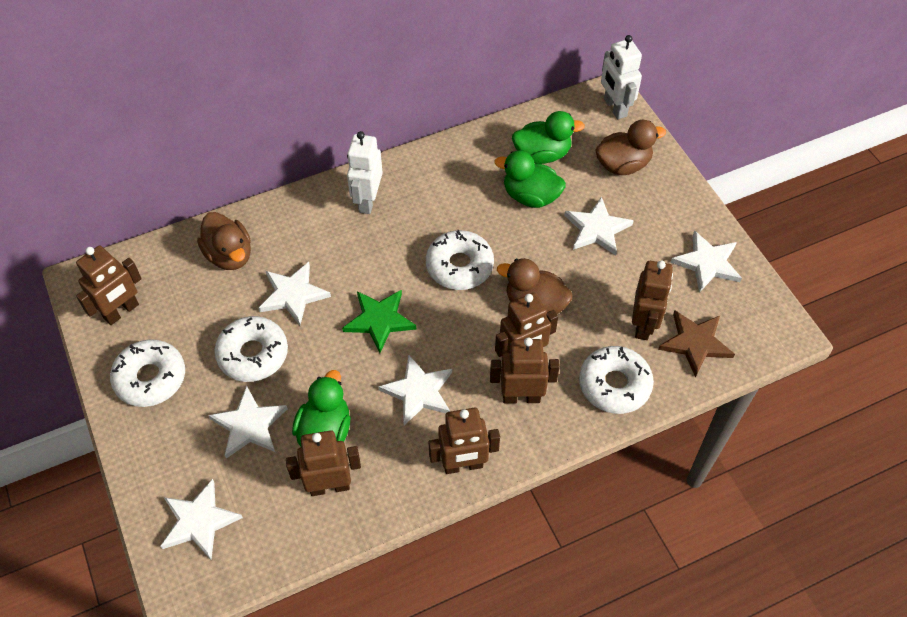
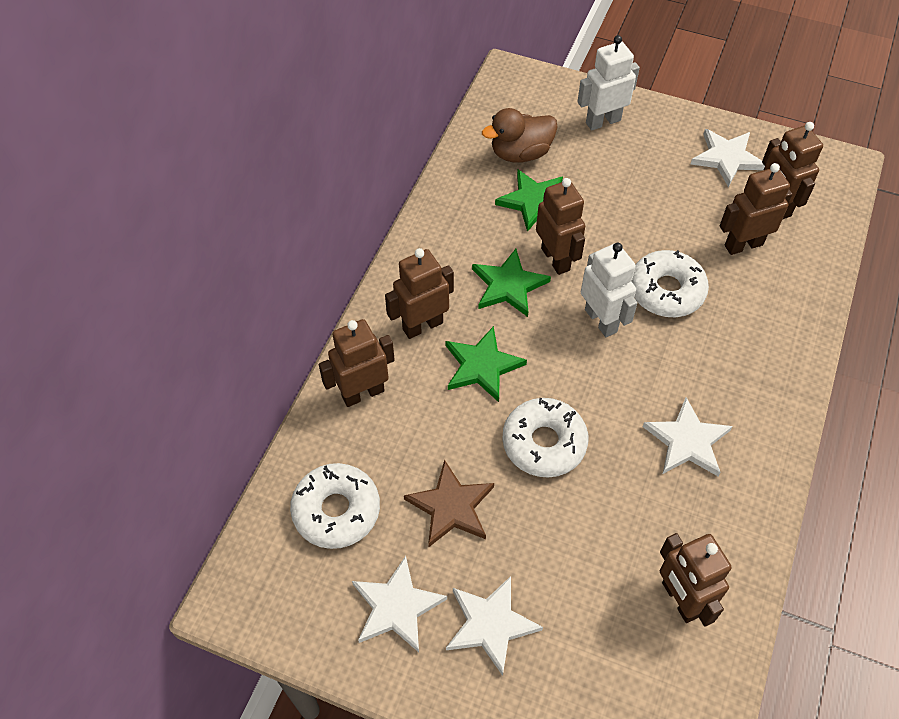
brown duck: [197,212,251,270] [497,258,573,314] [595,120,666,175] = 3 -> [482,108,558,163] = 1
green duck: [292,370,350,446] [494,150,566,208] [512,111,585,164] = 3 -> none = 0
green star: [342,290,416,353] = 1 -> [446,326,527,402] [472,249,551,317] [495,170,563,232] = 3
white donut: [110,339,185,407] [214,316,288,382] [426,230,494,290] [579,346,654,414] = 4 -> [290,463,380,549] [502,398,588,478] [631,250,709,317] = 3
white star: [161,479,243,560] [209,386,288,459] [258,262,331,325] [378,355,452,425] [564,197,634,256] [670,230,742,293] = 6 -> [352,556,447,652] [446,576,543,676] [643,397,733,477] [691,129,765,187] = 4

